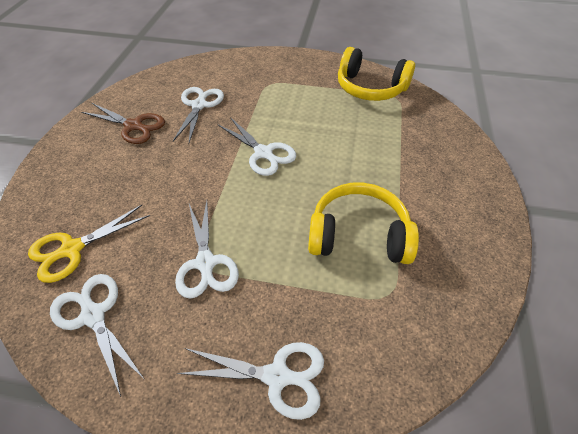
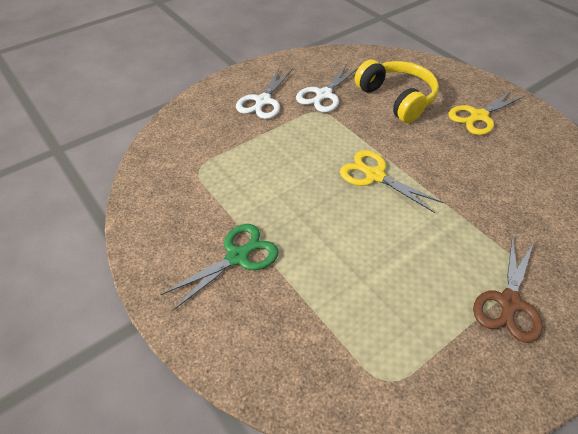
green scissors: none = 0 -> [161,224,279,310] = 1
white scissors: [50,274,144,396] [173,87,224,143] [175,201,239,299] [177,342,324,420] [218,117,296,176] = 5 -> [236,68,292,119] [296,64,358,113] = 2
yellow headphones: [308,183,419,264] [338,47,415,101] = 2 -> [355,60,439,123] = 1
yellow scissors: [28,205,150,283] = 1 -> [340,150,443,213] [449,90,525,135] = 2

